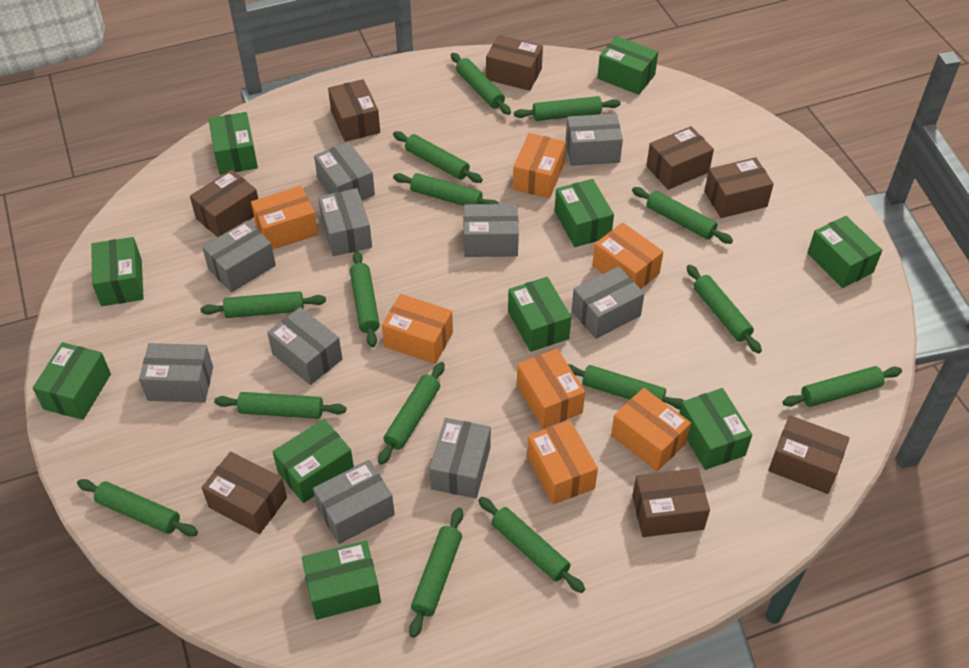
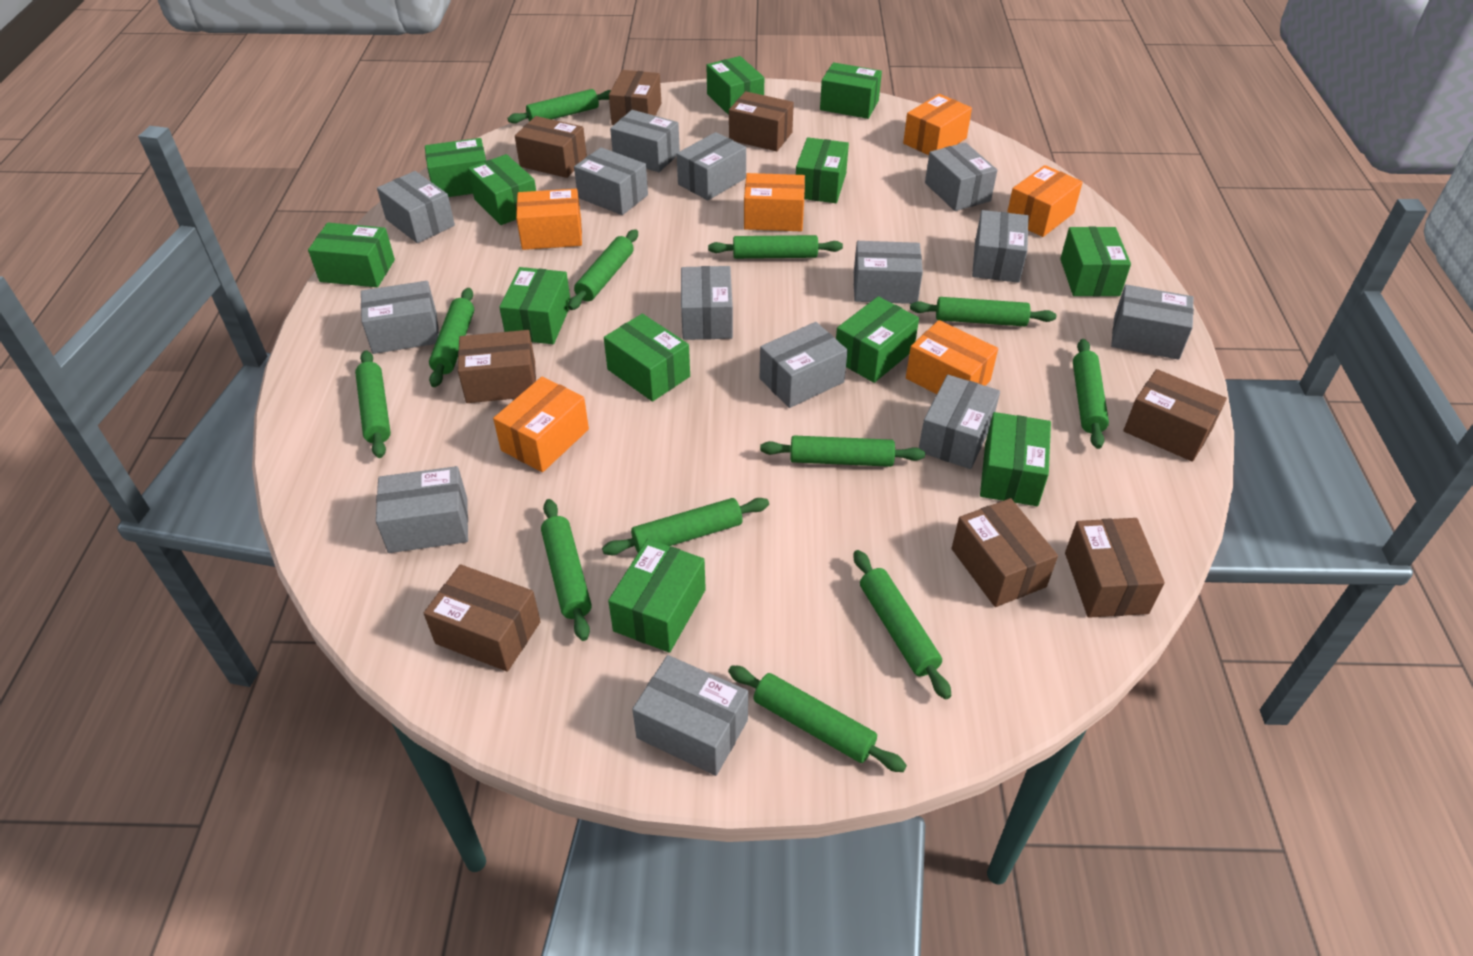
green box: [33,342,111,420] [91,237,144,306] [209,112,258,175] [273,419,354,503] [302,540,381,620] [508,277,571,352] [555,179,614,247] [597,36,658,95] [679,388,752,470] [807,216,882,288] = 10 -> [308,223,395,287] [425,138,486,197] [468,154,536,225] [499,267,570,344] [604,314,690,402] [608,539,706,653] [706,56,764,115] [796,137,849,203] [820,62,882,119] [836,296,919,383] [980,412,1051,506] [1060,227,1131,297] = 12
green rolling pin: [77,479,198,536] [200,291,326,318] [214,392,346,419] [350,251,380,347] [378,362,445,465] [393,131,483,183] [393,173,499,206] [409,508,463,638] [451,53,511,115] [478,497,585,593] [514,96,621,121] [568,364,684,409] [632,187,733,244] [687,265,762,353] [783,366,902,407] = 15 -> [355,350,391,458] [429,288,474,387] [507,89,611,123] [541,499,592,641] [568,229,638,310] [602,498,769,555] [708,235,843,259] [728,666,907,772] [760,435,925,467] [854,550,951,699] [910,297,1056,326] [1073,339,1109,449] = 12
grey box: [139,343,213,403] [202,220,276,292] [267,307,342,385] [313,460,395,544] [314,142,375,200] [318,188,372,256] [429,418,491,498] [463,204,519,257] [566,114,623,166] [572,266,644,339] = 10 -> [361,281,439,354] [376,466,468,553] [377,171,455,243] [574,147,648,215] [610,110,680,172] [632,655,748,776] [677,132,746,200] [681,266,733,340] [760,322,848,408] [854,241,923,304] [919,375,1000,469] [925,142,997,211] [972,210,1028,283] [1111,285,1194,360] = 14
orange box: [251,186,318,249] [382,294,453,364] [513,133,566,198] [517,349,585,429] [527,420,598,505] [592,223,664,289] [611,388,691,471] = 7 -> [493,377,589,472] [516,189,582,250] [744,173,805,231] [903,94,972,155] [906,320,998,394] [1007,165,1083,237] = 6

